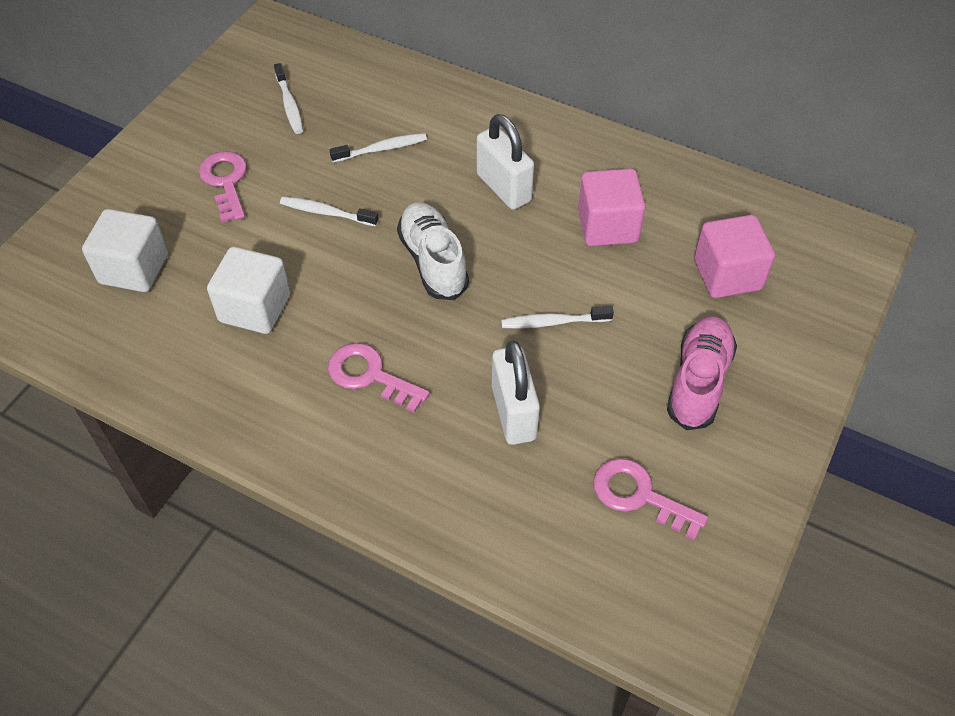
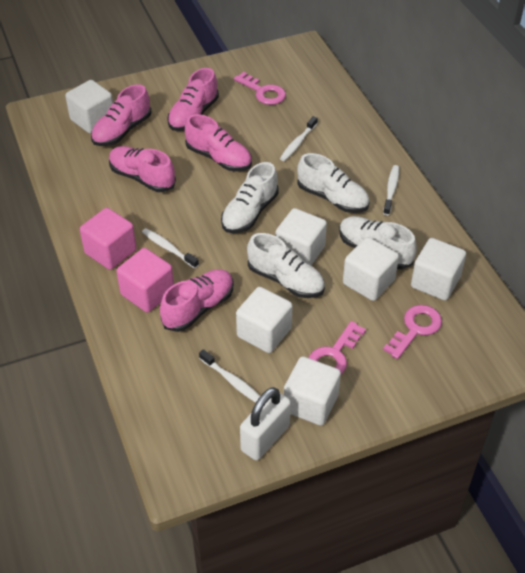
pink shoe: [667,316,737,430] = 1 -> [91,84,151,146] [109,146,176,192] [160,269,233,332] [167,68,219,131] [185,114,252,171] = 5
white cube: [82,209,168,292] [207,247,290,334] = 2 -> [65,80,113,134] [236,287,293,353] [275,208,327,265] [284,356,341,426] [343,237,399,301] [411,238,466,301] = 6
white padlock: [477,114,534,210] [492,340,540,445] = 2 -> [240,387,291,461] = 1
white shoe: [397,202,469,300] = 1 -> [221,162,279,233] [247,233,325,298] [297,153,370,213] [339,216,417,269] = 4

